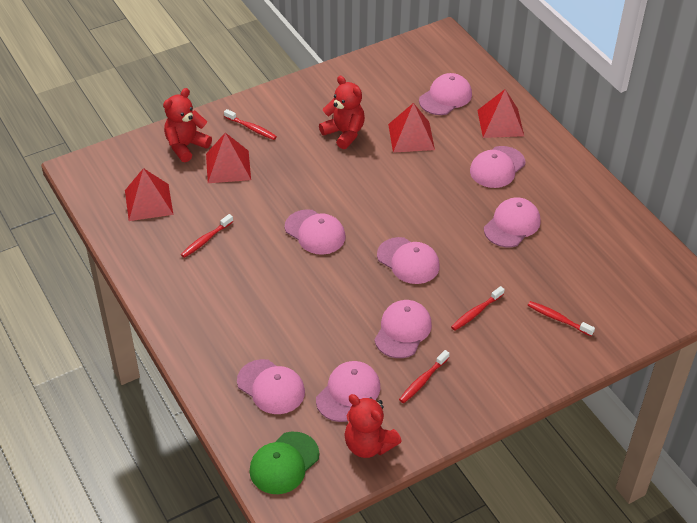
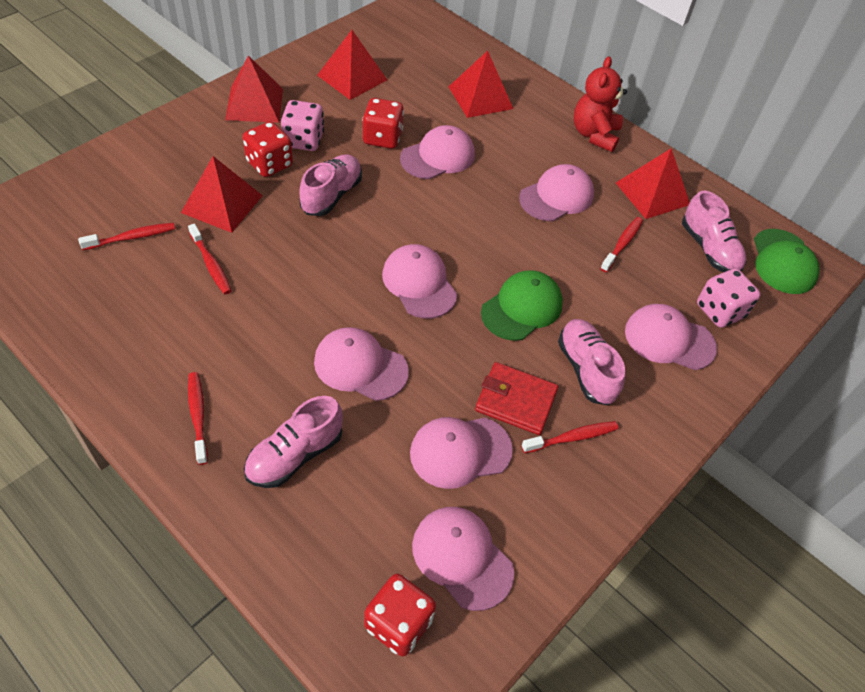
green cap: [249,432,319,494] = 1 -> [481,270,563,341] [754,229,819,294] = 2
pink cap: [237,359,305,414] [285,209,346,255] [316,361,380,422] [374,300,432,358] [377,237,440,284] [419,73,472,115] [470,146,525,188] [484,197,541,247] = 8 -> [314,327,409,401] [382,244,457,319] [400,125,475,179] [410,417,513,489] [412,507,514,611] [519,164,594,221] [625,304,717,370] = 7
pink dice: none = 0 -> [281,100,324,151] [697,268,761,328] = 2
pink shoe: none = 0 -> [244,396,343,488] [300,154,362,216] [558,319,625,405] [682,191,747,273] = 4
red dice: none = 0 -> [243,121,293,177] [362,98,404,149] [364,574,436,656] = 3
red pyramid: [125,168,173,221] [206,133,251,183] [388,103,435,153] [477,89,524,138] = 4 -> [181,156,263,233] [225,55,283,122] [317,30,387,100] [449,51,513,118] [616,149,690,219] = 5
red teddy bear: [163,88,212,162] [319,76,365,149] [344,394,402,458] = 3 -> [574,56,627,152] = 1
red wallet: none = 0 -> [475,362,558,435] = 1

